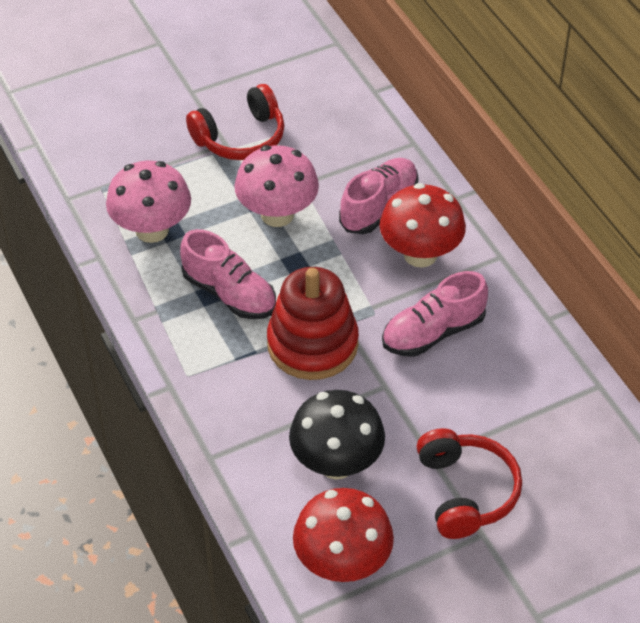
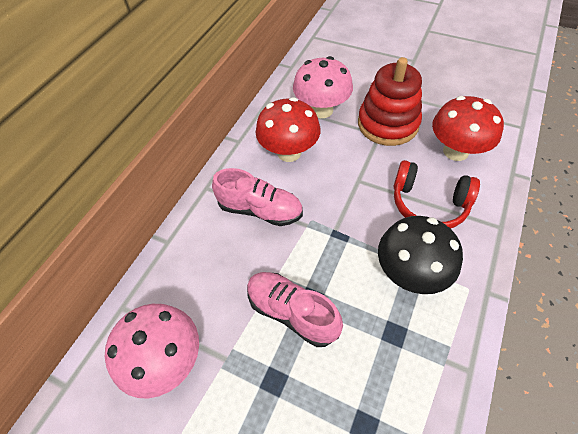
pink shoe: [180,229,276,319] [339,158,419,234] [382,271,488,357] = 3 -> [212,168,303,226] [247,272,343,347] = 2
red headphones: [186,84,284,160] [416,428,522,539] = 2 -> [394,160,480,229] = 1

